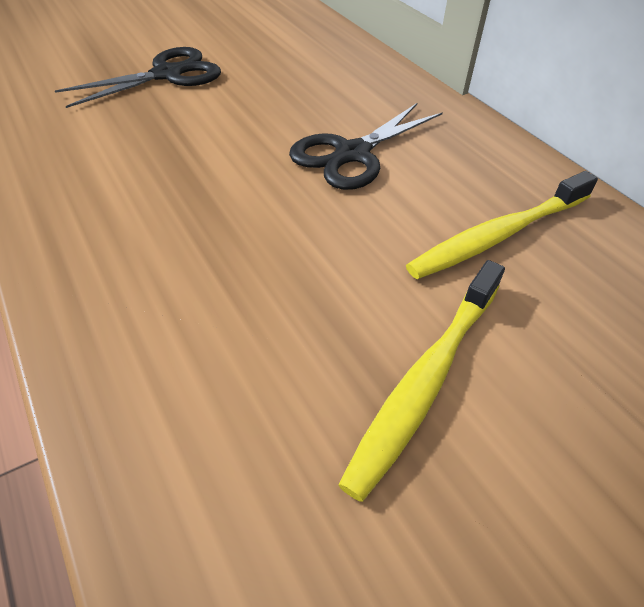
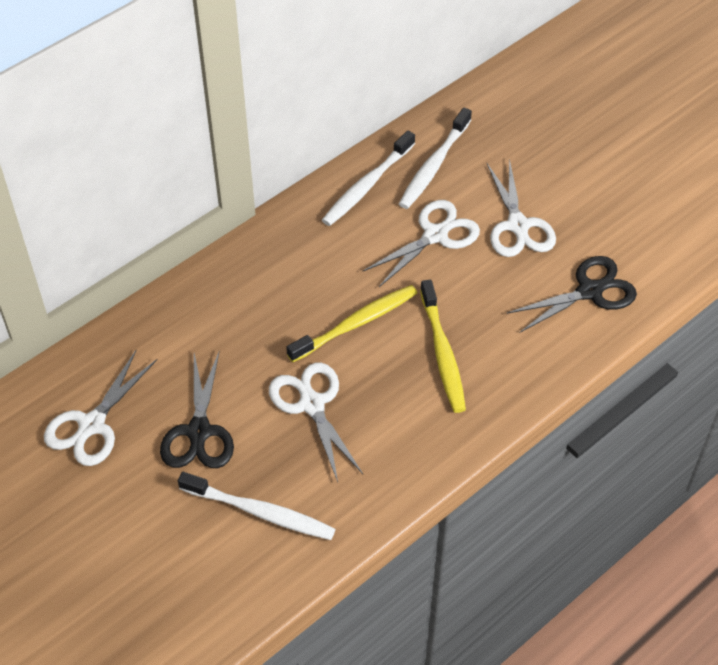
white scissors: none = 0 -> [44,350,158,466] [269,363,363,482] [362,200,480,287] [487,158,556,257] = 4
white toothbrush: none = 0 -> [178,472,335,540] [322,130,415,226] [399,107,472,209] = 3

